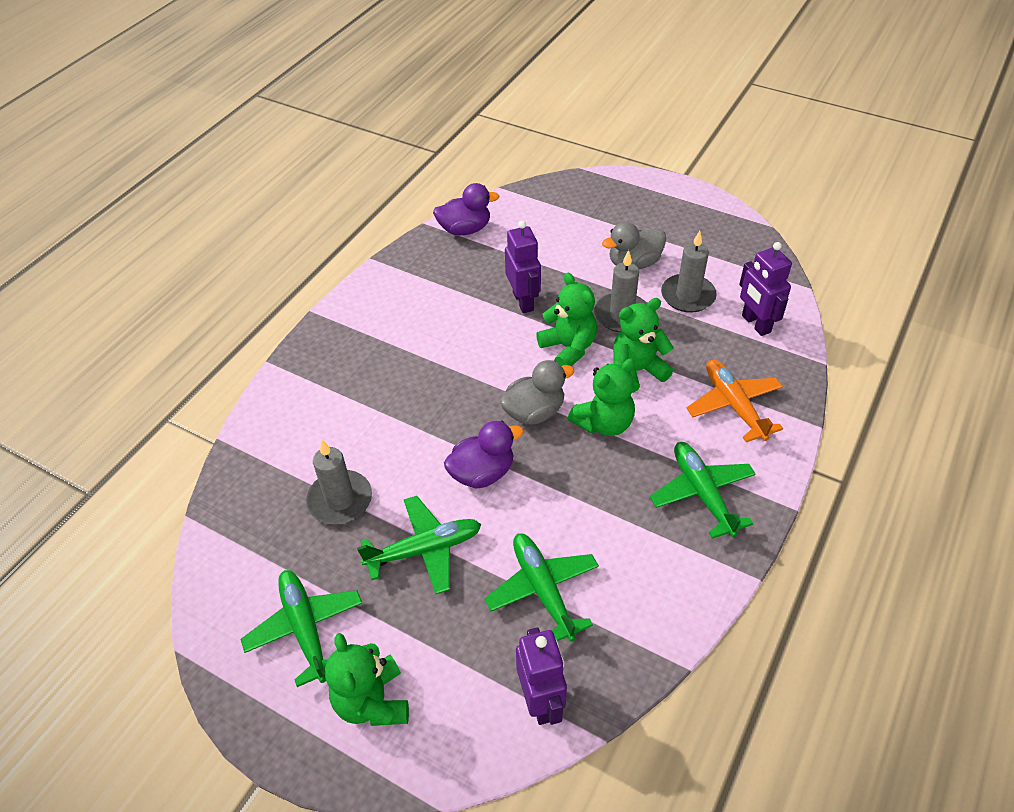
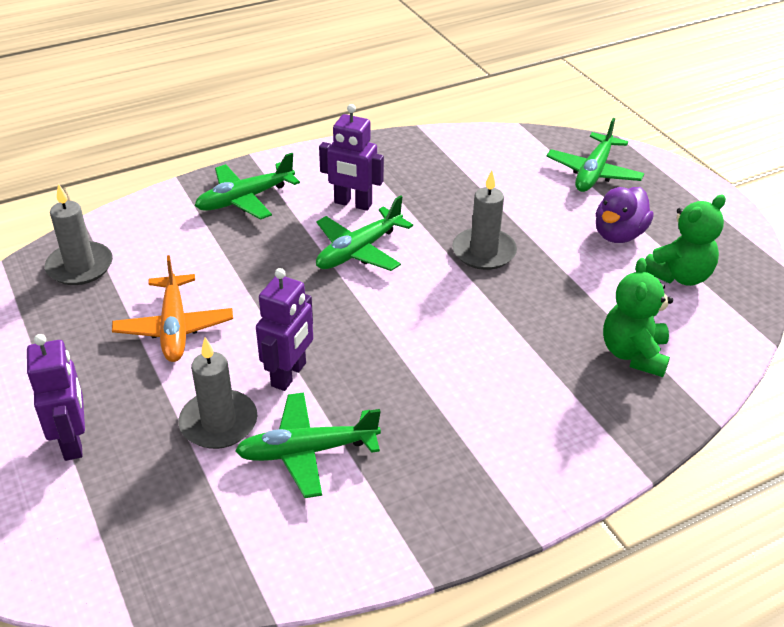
green teddy bear: [325,633,409,726] [536,273,597,366] [568,359,635,436] [613,298,674,393] = 4 -> [603,258,673,377] [645,195,726,286] = 2
grey duck: [500,360,575,425] [602,222,666,269] = 2 -> none = 0
purple duck: [433,183,500,235] [444,421,524,489] = 2 -> [596,187,654,243] = 1

